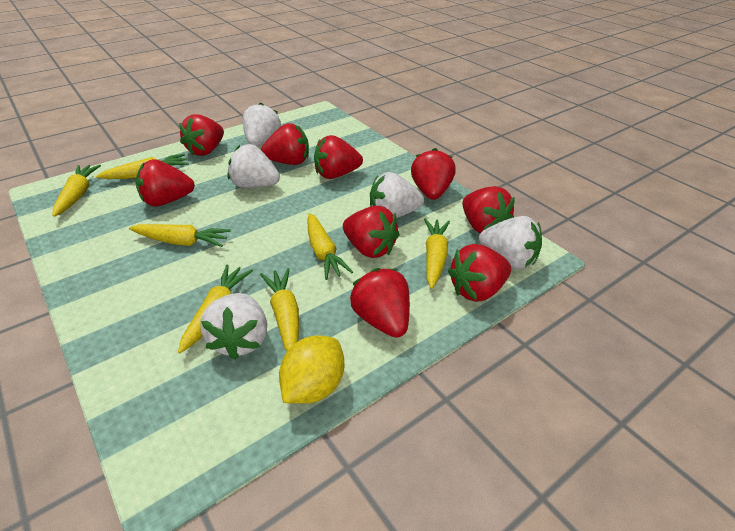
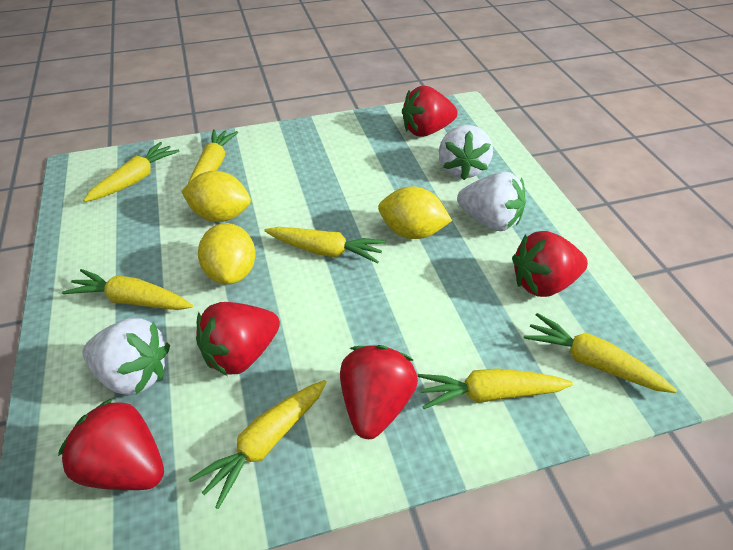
red strawberry: [135,159,195,207] [179,114,224,156] [261,123,309,165] [314,135,363,179] [343,206,399,258] [350,268,410,338] [411,148,456,200] [448,244,511,302] [462,186,515,233] = 9 -> [58,398,164,490] [196,302,280,376] [340,345,418,439] [402,86,458,137] [512,231,588,297] = 5
white strawberry: [201,293,267,360] [228,144,280,188] [242,102,281,146] [370,172,424,218] [479,216,542,270] = 5 -> [82,318,170,395] [439,125,493,180] [457,172,526,231] = 3
yellow lemon: [279,335,344,404] = 1 -> [181,171,251,222] [198,223,256,285] [378,186,452,239] = 3

